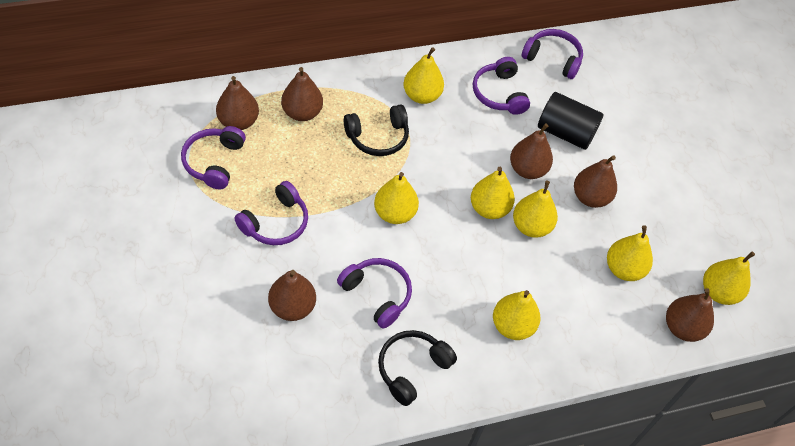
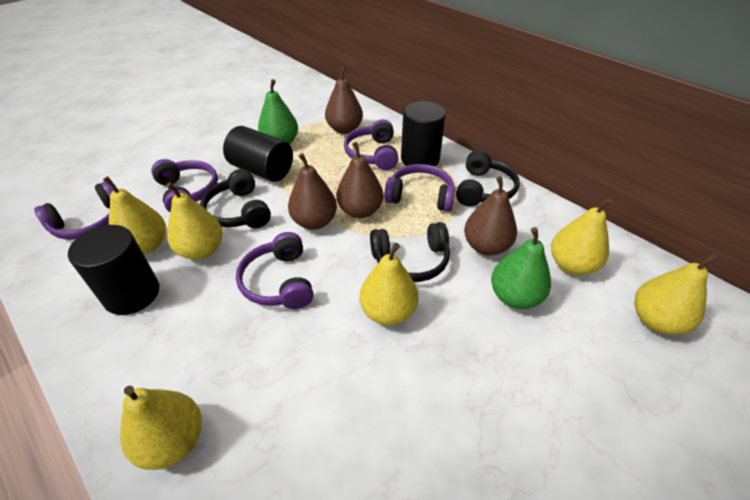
black cylinder: [538,92,604,150] = 1 -> [68,225,159,315] [223,126,293,182] [401,101,446,166] = 3
black headphones: [344,104,409,156] [378,330,457,406] = 2 -> [200,169,271,228] [370,222,450,282] [456,150,520,207] = 3
brown pear: [216,76,259,130] [268,270,316,321] [281,67,323,121] [510,123,553,179] [574,155,617,208] [666,288,714,342] = 6 -> [288,153,337,230] [325,66,363,134] [336,142,383,218] [464,176,517,256] = 4
green pear: none = 0 -> [258,79,298,144] [491,227,551,309] = 2
yellow pear: [374,172,419,224] [403,47,444,104] [471,167,515,219] [493,290,540,340] [513,181,558,238] [607,225,653,281] [703,251,755,305] = 7 -> [103,176,166,254] [120,386,202,470] [166,182,223,260] [359,243,418,325] [551,198,612,275] [634,253,719,335] = 6

